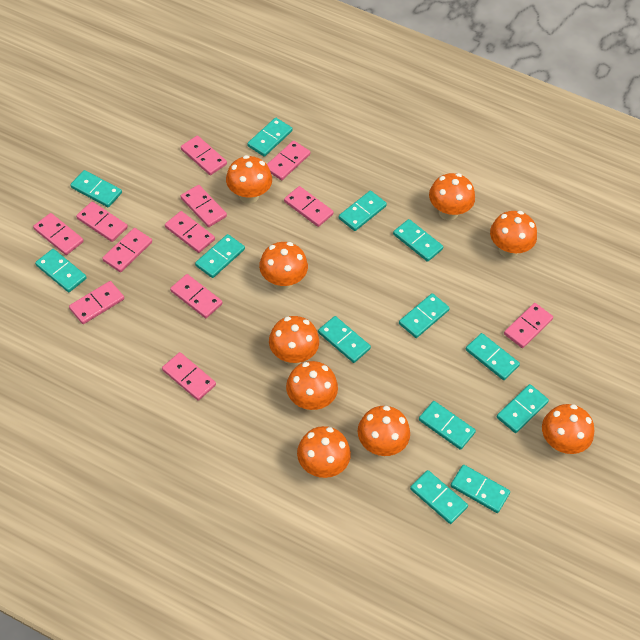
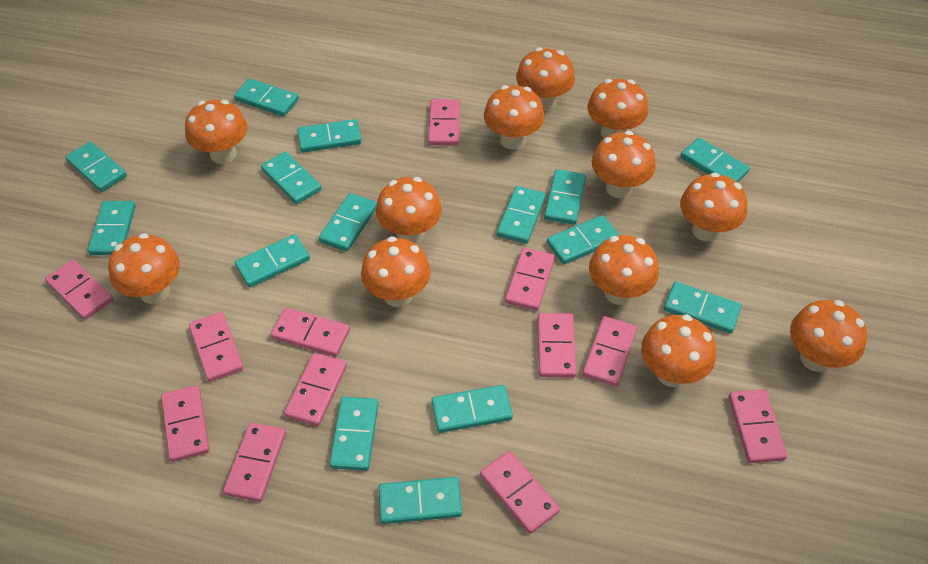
orange mushroom: [226,155,272,204] [259,242,308,290] [269,316,319,365] [286,361,338,411] [297,426,351,478] [358,406,410,456] [429,173,475,220] [490,211,537,258] [542,404,594,454] = 9 -> [108,233,180,304] [185,100,247,164] [361,236,431,307] [376,177,442,244] [484,85,545,150] [516,47,575,111] [587,79,648,138] [589,235,659,305] [592,131,656,198] [641,315,716,387] [680,172,747,242] [790,300,867,372] = 12
turquoise domino: [35,249,87,292] [70,170,122,207] [195,234,245,278] [247,118,292,157] [318,316,371,363] [339,191,387,231] [393,219,443,262] [399,293,450,338] [410,470,468,524] [419,401,476,450] [450,465,510,513] [466,333,520,380] [497,384,549,433] = 13 -> [65,142,127,192] [88,201,136,255] [234,78,299,117] [235,234,310,287] [261,151,322,204] [297,119,362,153] [319,193,377,252] [329,397,379,471] [379,477,462,524] [432,385,513,433] [497,186,546,244] [544,169,586,225] [547,215,619,264] [664,282,742,334] [681,138,750,183] = 15

